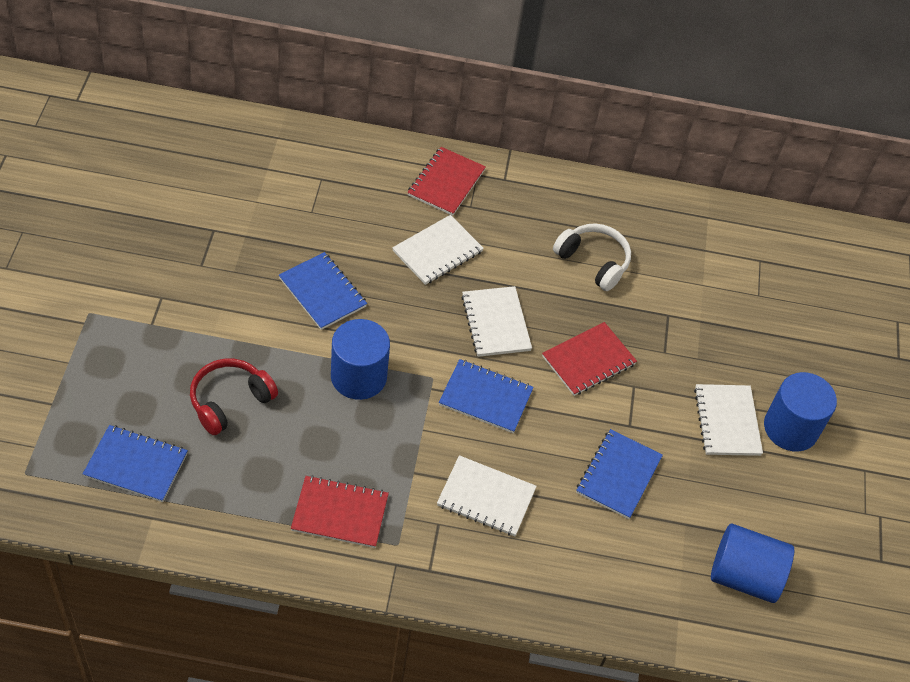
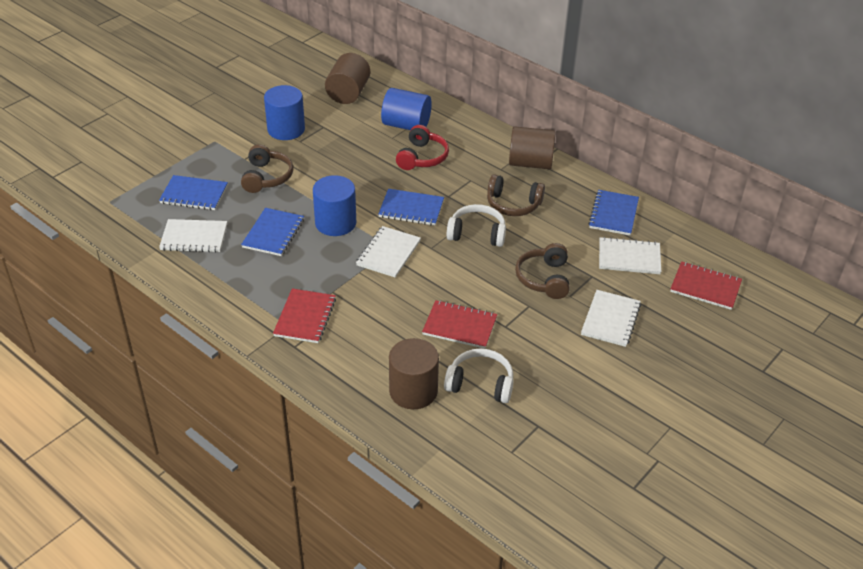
brown cylinder: none = 0 -> [325,53,370,104] [389,338,439,409] [509,126,556,169] = 3
brown headphones: none = 0 -> [241,144,293,193] [487,175,545,216] [515,243,570,299] = 3
white headphones: [553,224,631,291] = 1 -> [444,348,514,403] [446,204,506,247] = 2

